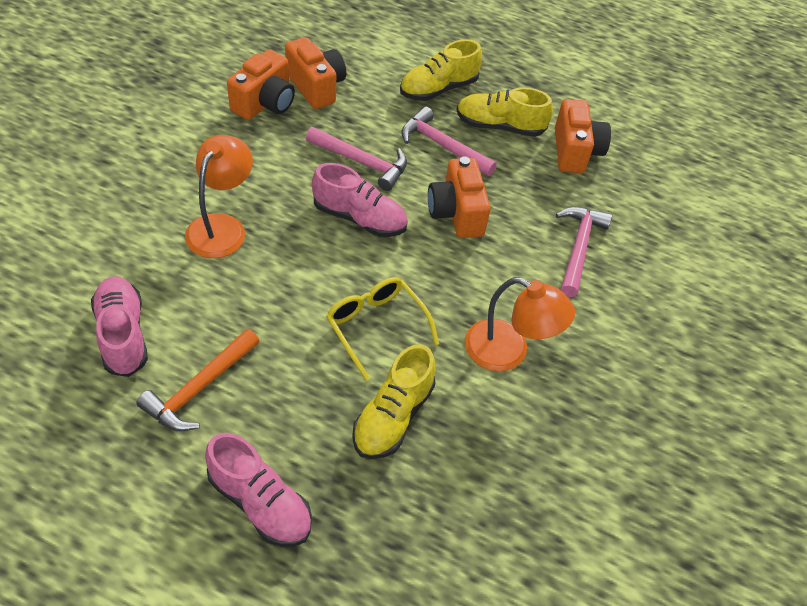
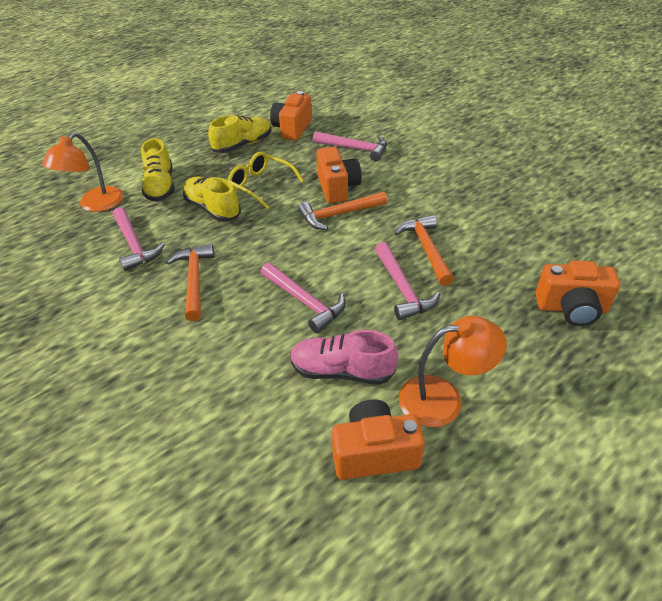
orange hammer: [136,329,260,431] = 1 -> [166,244,215,321] [298,192,387,230] [395,215,454,286] = 3
pink hammer: [306,127,407,191] [401,106,497,176] [556,207,612,297] = 3 -> [113,207,165,271] [261,263,346,333] [313,131,387,161] [375,242,440,320] = 4
pink shoe: [91,277,148,377] [205,433,312,546] [312,163,408,237] = 3 -> [290,330,398,385] = 1

